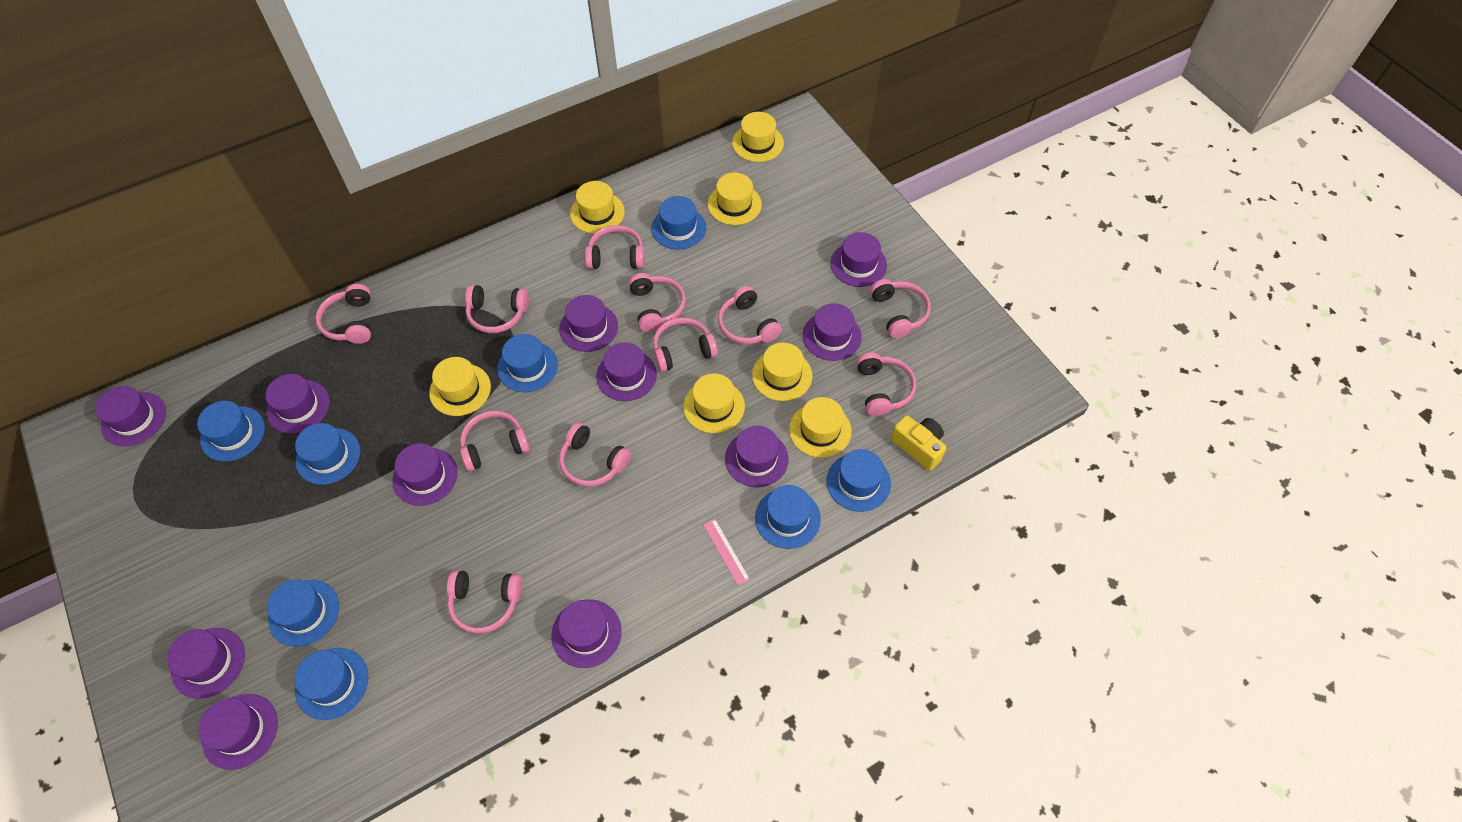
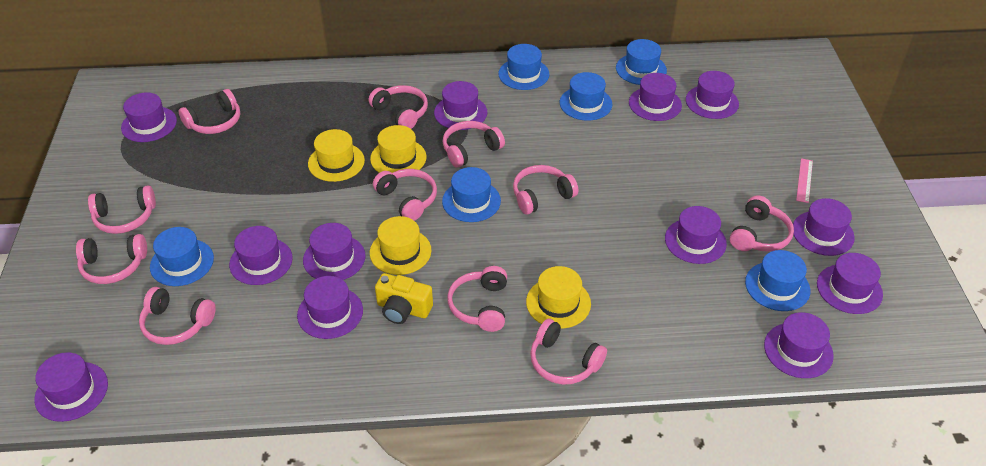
blue hat: [197,401,265,462] [267,579,339,647] [294,648,368,720] [295,423,360,485] [497,334,558,392] [651,196,706,250] [755,485,821,549] [826,449,891,512] = 8 -> [150,227,214,286] [442,167,501,222] [498,44,550,90] [560,72,612,121] [616,39,667,85] [745,250,811,311] = 6
purple hat: [96,386,166,446] [167,628,245,699] [198,694,278,770] [265,374,330,434] [392,443,458,506] [551,599,622,668] [559,295,618,352] [596,343,657,401] [725,426,789,487] [803,303,862,361] [831,232,887,287] = 11 -> [35,352,108,422] [121,92,177,142] [229,226,293,285] [297,276,363,339] [303,223,366,280] [434,81,487,130] [629,73,682,121] [665,206,727,264] [686,71,739,119] [764,312,834,378] [793,198,855,256] [817,253,883,314] = 12
yellow hat: [429,357,491,416] [570,181,625,234] [683,373,745,433] [708,173,762,225] [732,112,784,162] [752,343,812,401] [789,397,852,458] = 7 -> [308,129,365,182] [370,125,427,173] [370,216,431,275] [526,266,591,329] = 4

